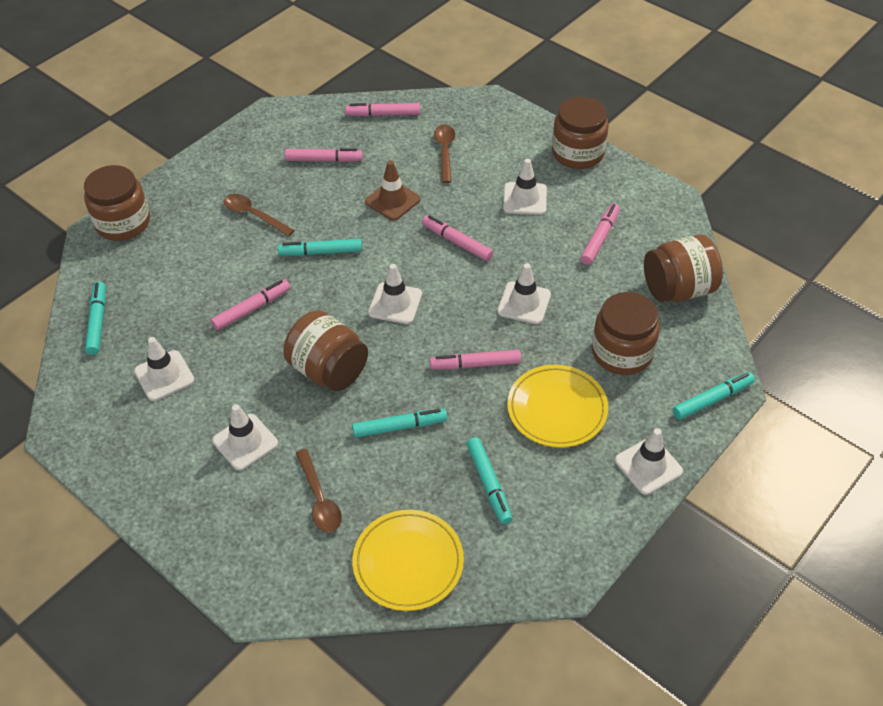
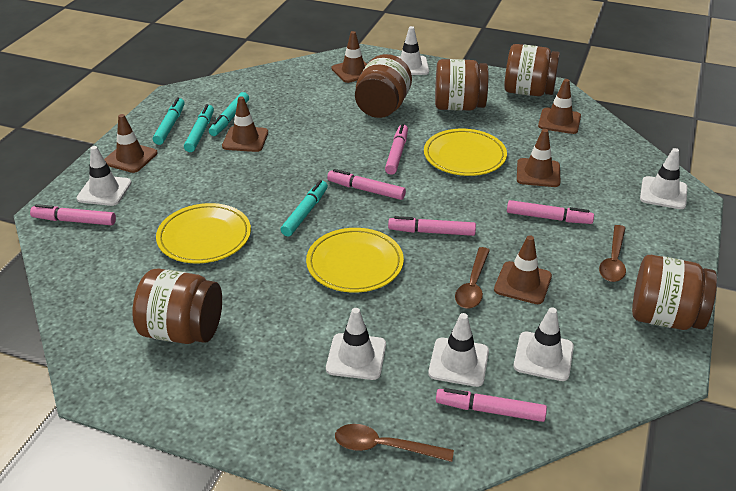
brown traffic cone: [365,160,420,221] = 1 -> [104,114,158,173] [222,96,268,152] [331,31,367,83] [494,235,552,304] [517,129,560,187] [538,79,581,134] = 6
turquoise marker: [85,282,105,355] [278,239,362,256] [352,409,447,438] [466,437,513,524] [673,372,755,420] = 5 -> [153,98,185,145] [184,104,214,152] [209,92,249,136] [281,180,328,237] = 4
yellow plate: [352,510,464,611] [507,365,608,448] = 2 -> [156,203,251,263] [306,228,404,293] [424,129,507,176] = 3

